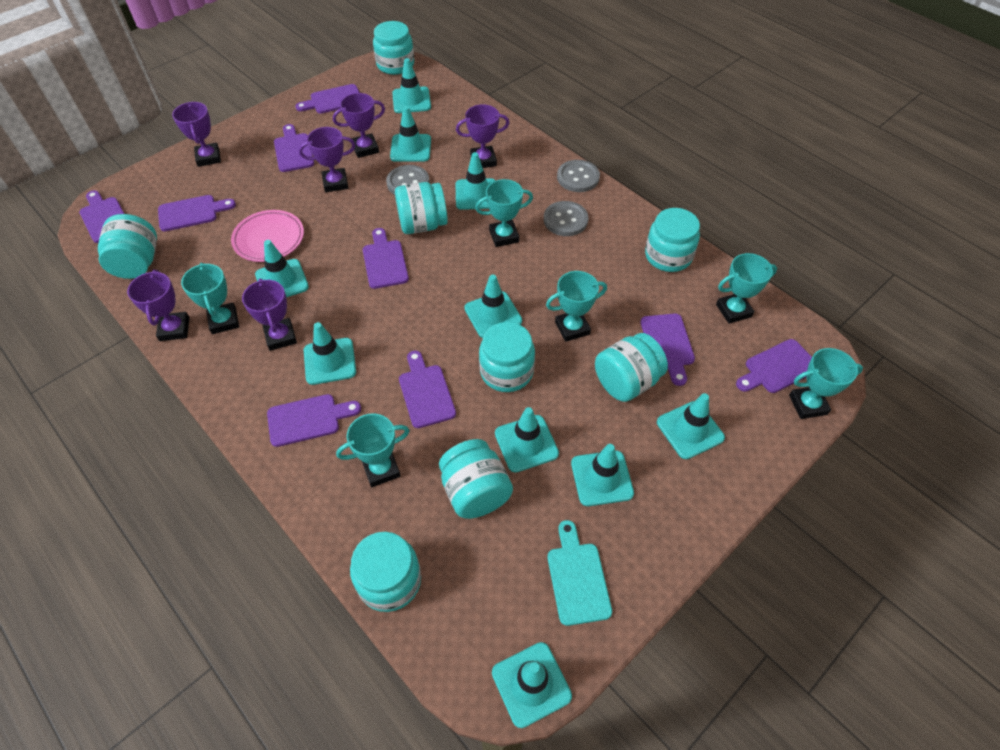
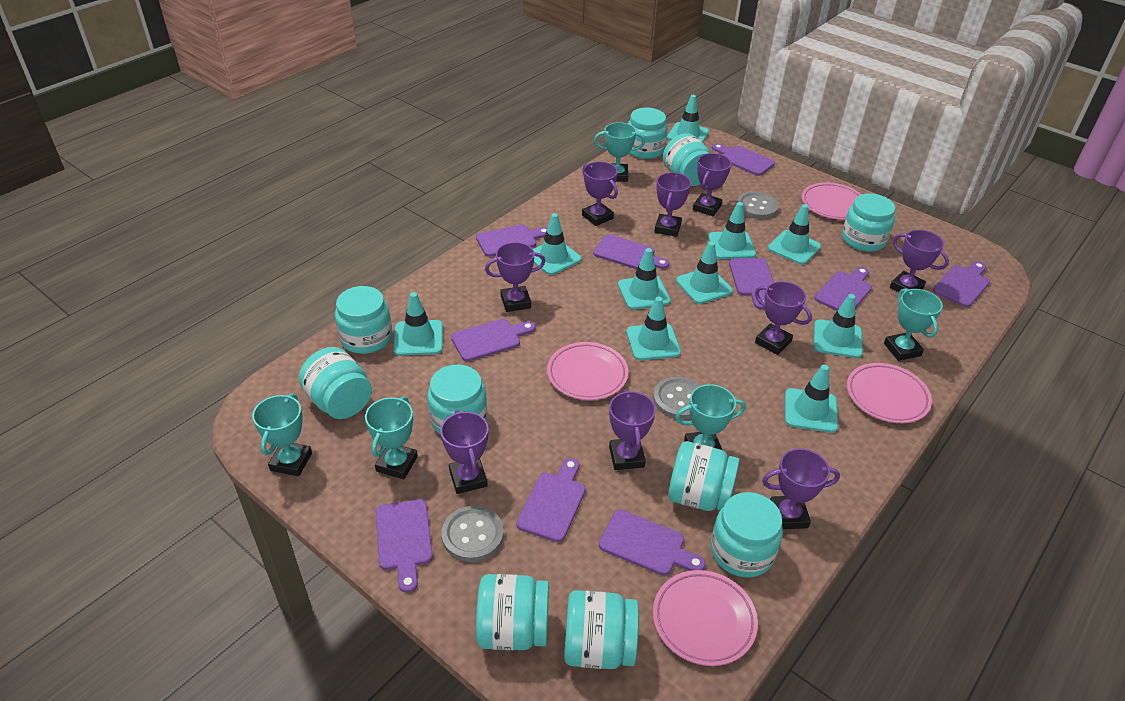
pink plate: [231,210,304,262] = 1 -> [547,342,628,400] [653,570,758,666] [802,182,861,220] [847,363,932,423] = 4
purple cutting board: [79,190,124,243] [158,195,236,231] [267,394,361,447] [274,124,314,172] [295,84,360,114] [363,228,409,289] [399,351,456,428] [641,314,695,386] [736,339,812,393] = 9 -> [376,499,433,593] [451,319,535,361] [476,224,547,257] [516,458,586,542] [593,234,669,269] [599,510,706,576] [712,143,775,176] [729,258,774,310] [815,267,872,311] [933,261,990,307] = 10
purple trophy: [127,270,190,341] [172,102,221,167] [242,278,297,351] [299,127,356,192] [333,93,385,158] [456,104,509,168] = 6 -> [440,410,489,494] [485,242,545,312] [582,161,618,226] [609,389,656,470] [654,172,691,237] [693,153,731,216] [755,281,812,355] [762,448,840,529] [890,230,949,292] = 9
turquoise cutting board: [547,520,612,626] = 1 -> none = 0
turquoise jar: [98,214,157,279] [350,532,421,612] [373,21,414,75] [395,182,448,234] [439,439,513,519] [479,322,535,392] [595,333,668,402] [645,208,700,272] = 8 -> [299,347,372,419] [335,286,392,354] [427,365,487,435] [476,574,549,650] [564,590,639,669] [628,108,668,159] [663,133,711,186] [668,441,739,511] [711,492,783,577] [842,193,896,252] = 10
turquoise trophy: [181,263,239,334] [336,413,410,487] [475,179,533,247] [546,271,607,342] [716,253,777,324] [789,348,863,419] = 6 -> [252,393,312,476] [365,396,418,479] [594,122,645,182] [675,384,746,450] [884,288,943,361] = 5

